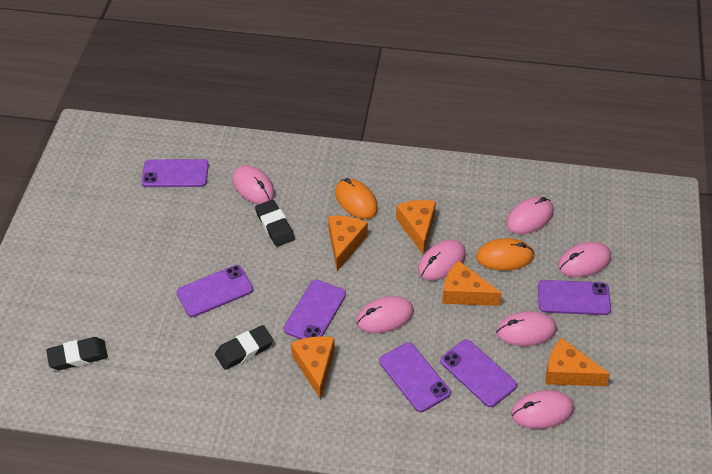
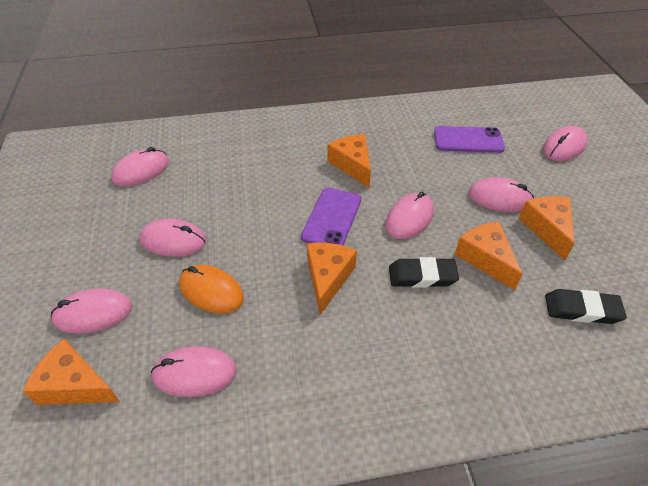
black eraser: [46,337,108,370] [215,325,274,370] [255,200,295,247] = 3 -> [389,257,459,288] [545,289,627,324] = 2
orange mouse: [335,178,378,219] [476,238,534,271] = 2 -> [179,265,244,314] = 1
purple phone: [141,159,209,187] [176,265,253,317] [284,279,346,339] [379,342,451,412] [440,339,517,407] [538,280,611,315] = 6 -> [301,188,361,245] [434,126,505,153] = 2

